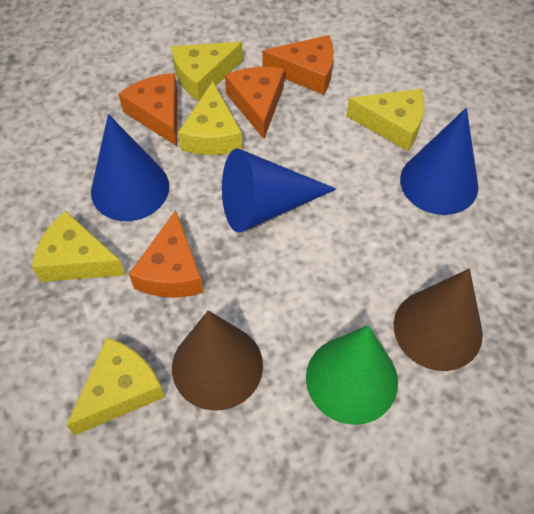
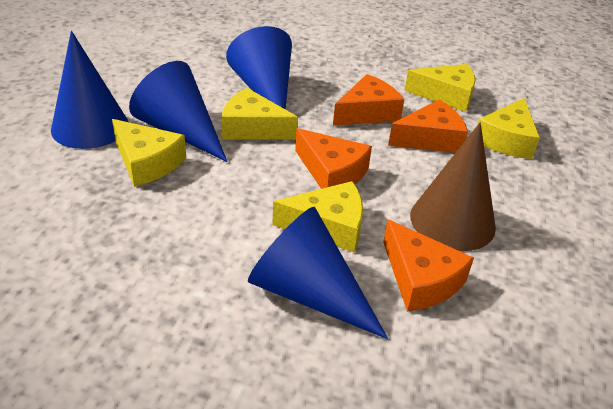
blue cone: [91,114,169,221] [222,148,336,233] [400,108,478,215] = 3 -> [51,31,128,149] [129,61,228,162] [226,26,292,110] [248,207,388,339] = 4
brown cone: [172,310,263,411] [394,269,483,371] = 2 -> [410,123,496,251] = 1
green cone: [306,325,398,425] = 1 -> none = 0

